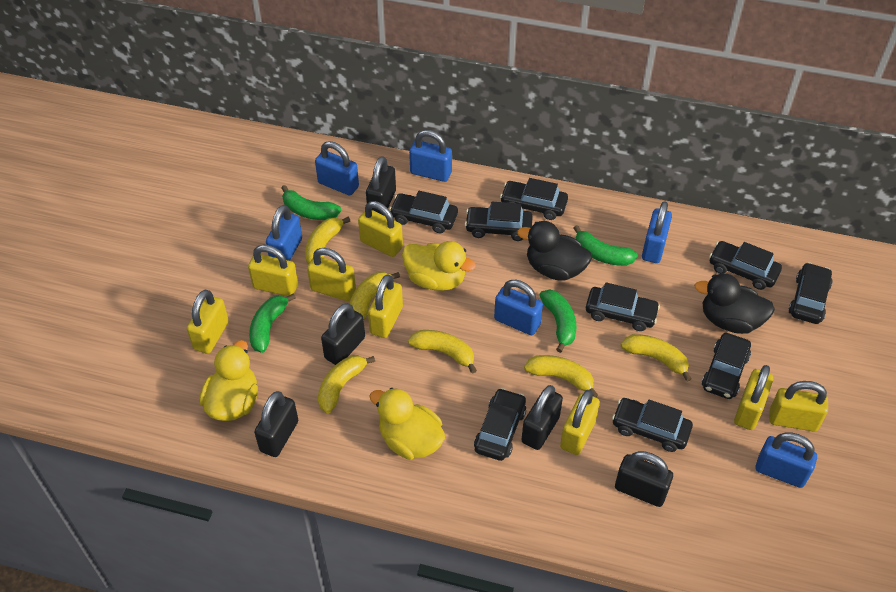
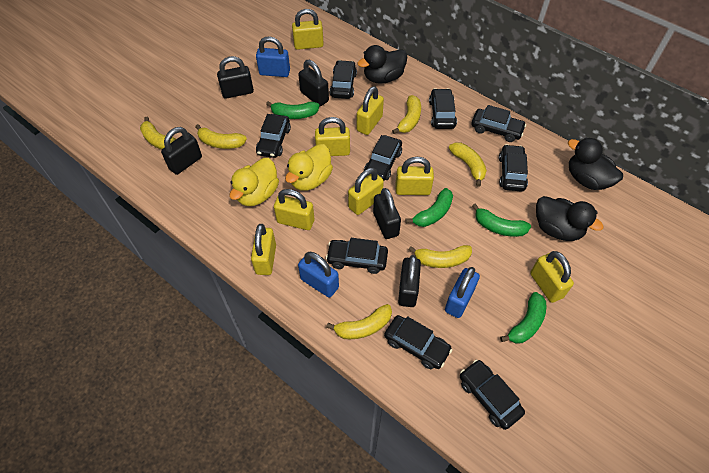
black duck: [517,221,592,281] [694,273,775,334] = 2 -> [358,45,407,84] [536,196,604,241] [568,138,623,190] = 3
blue padlock: [266,205,302,261] [315,141,359,196] [409,130,452,182] [494,280,543,335] [642,201,672,263] [755,432,817,488] = 6 -> [256,36,290,77] [298,252,339,298] [445,267,480,318] = 3
yellow duck: [199,340,258,421] [369,388,445,460] [402,241,476,291] = 3 -> [230,158,279,206] [285,144,333,191] = 2

